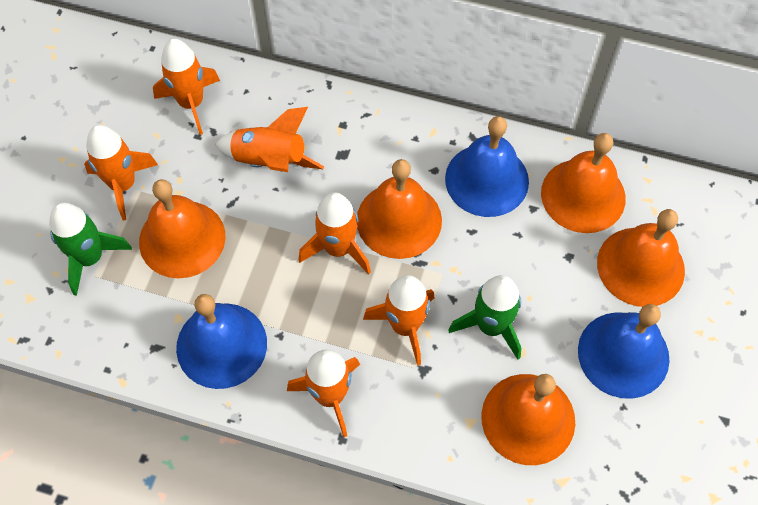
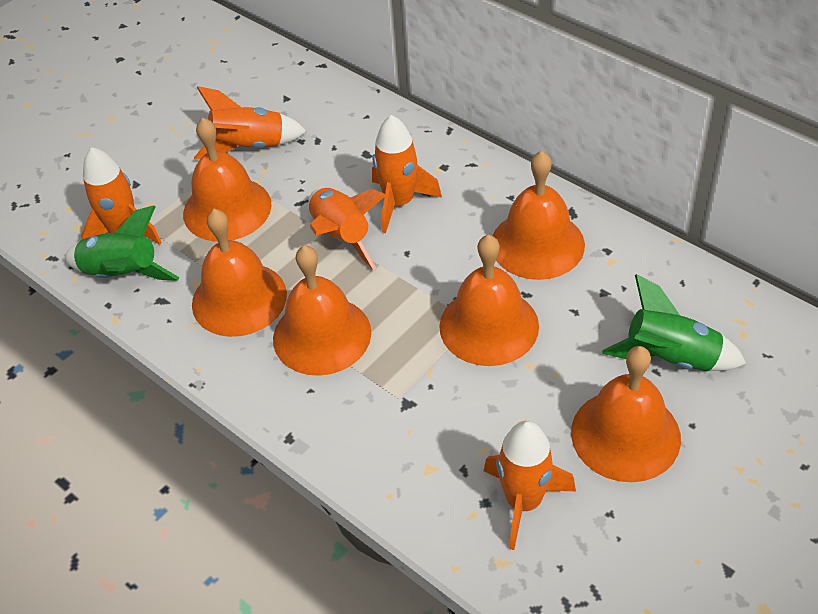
blue bell: [176,294,267,389] [445,116,529,217] [578,304,670,399] = 3 -> none = 0
orange bell: [139,179,226,278] [357,159,442,259] [481,374,575,465] [541,133,626,233] [597,209,685,307] = 5 -> [183,118,272,242] [192,209,287,337] [273,245,371,376] [439,235,539,366] [493,151,585,280] [571,346,681,482] = 6
orange rocket: [84,125,158,220] [153,39,220,135] [215,107,324,172] [287,350,360,437] [298,192,371,274] [363,275,435,366] = 6 -> [81,147,162,245] [194,86,307,160] [308,188,386,270] [372,115,442,233] [484,421,576,550] = 5

